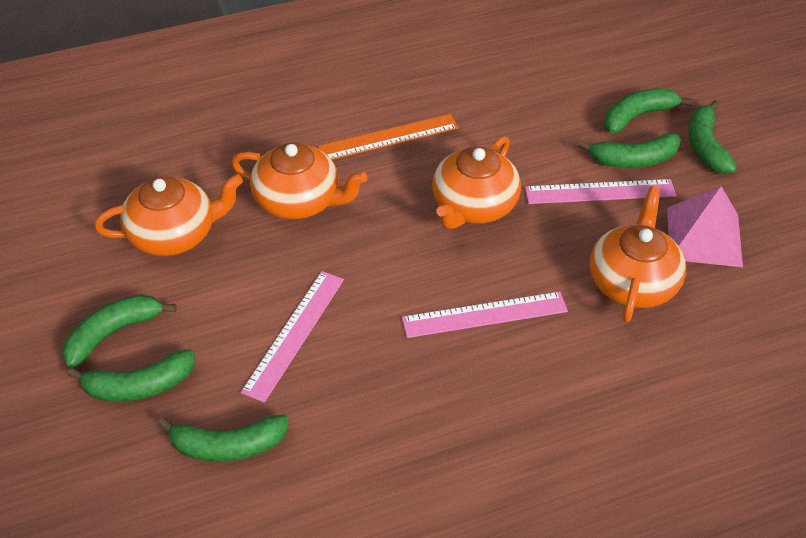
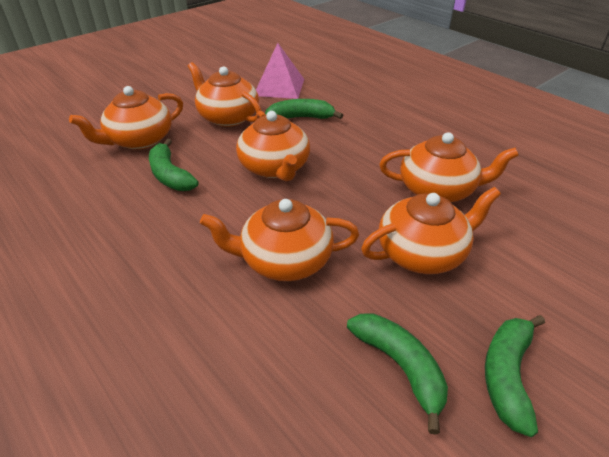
green banana: [62,294,177,368] [68,349,195,402] [157,415,289,462] [578,132,681,168] [604,88,692,134] [688,100,737,174] = 6 -> [149,139,198,191] [265,99,343,119] [347,313,448,435] [485,315,545,437] = 4
orange ruler: [318,114,459,160] = 1 -> none = 0
orange teapot: [94,174,243,256] [232,143,367,219] [432,136,521,229] [590,186,686,322] = 4 -> [69,86,183,150] [188,62,261,127] [200,199,359,281] [236,111,310,181] [361,187,501,274] [379,132,519,202] = 6
pink ruler: [241,271,344,403] [402,292,568,338] [525,179,676,204] = 3 -> none = 0

